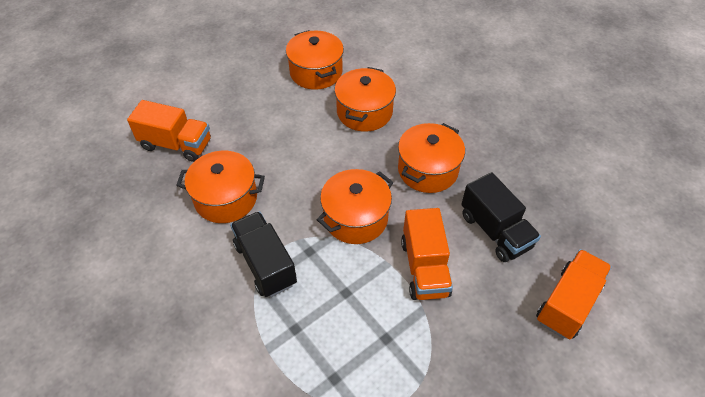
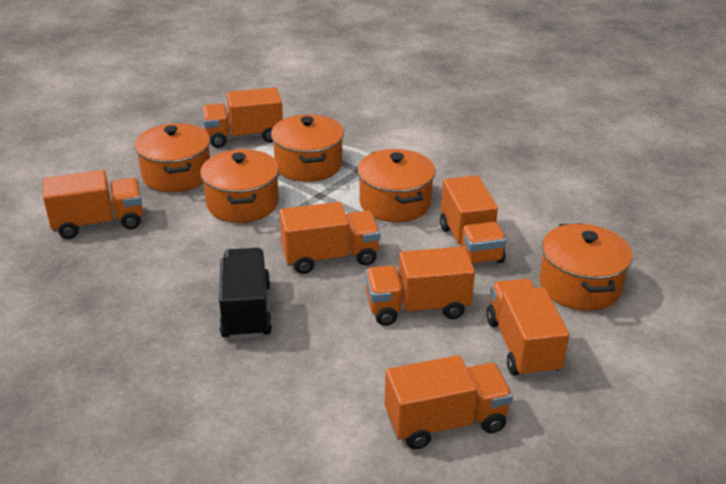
black truck: [230,211,297,297] [461,172,541,262] = 2 -> [219,248,272,340] = 1
orange truck: [127,100,211,162] [401,208,453,300] [536,249,612,339] = 3 -> [43,170,143,239] [202,87,283,148] [279,202,381,274] [365,246,475,326] [385,355,513,449] [440,175,507,265] [486,279,570,378] = 7

